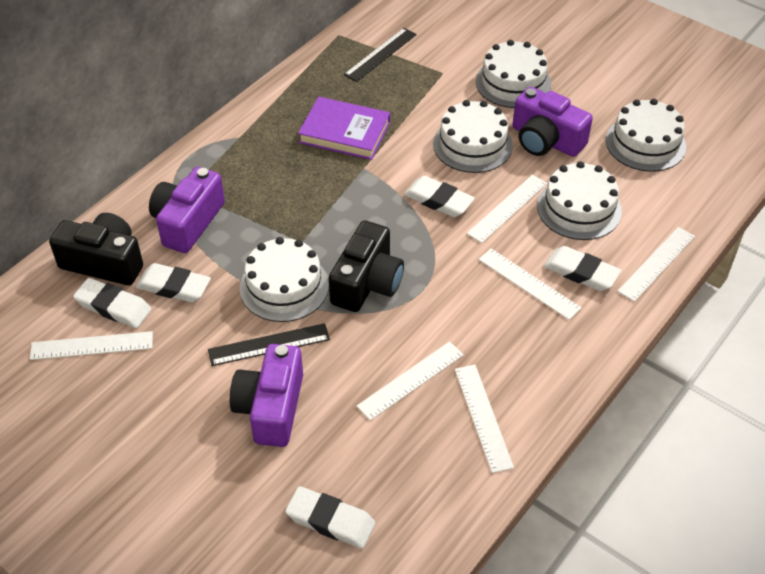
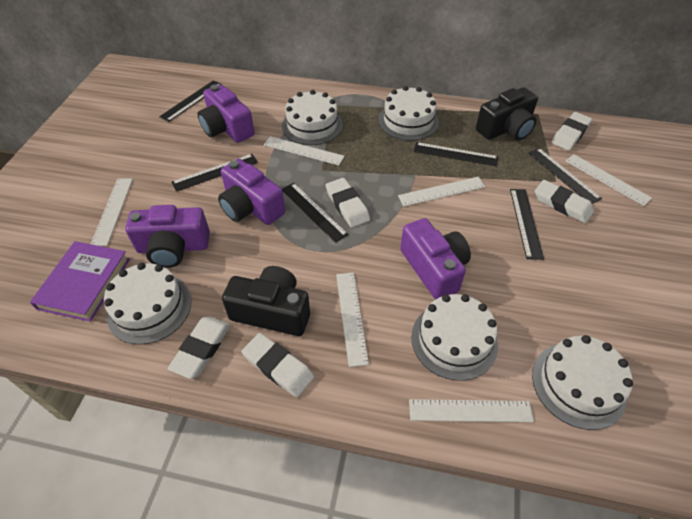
black ruler: [208,323,330,366] [344,28,417,82] = 2 -> [159,80,222,122] [172,154,258,192] [282,183,349,243] [414,142,498,166] [510,189,544,260] [528,148,602,204] = 6
purple camera: [149,167,225,253] [230,344,303,447] [513,87,593,157] = 3 -> [125,205,210,268] [198,84,255,143] [218,158,285,225] [400,218,471,299] = 4

